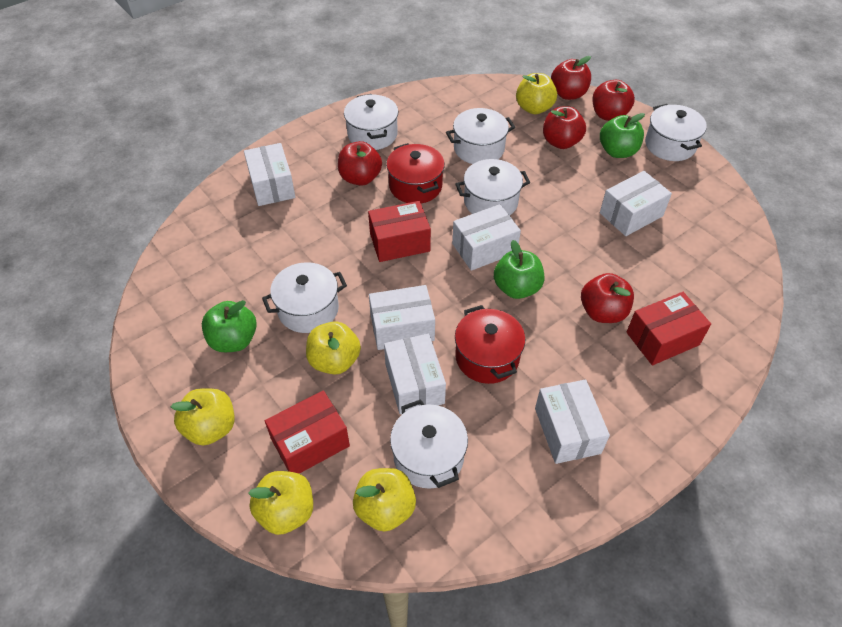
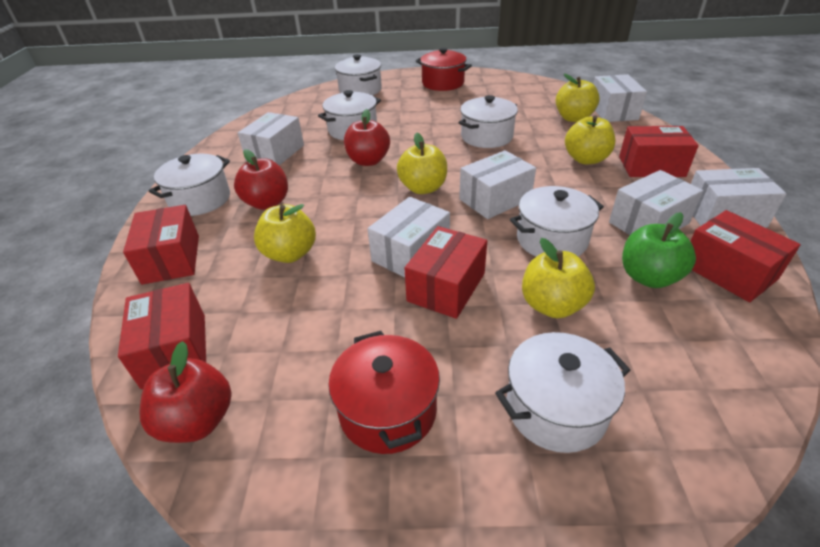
green apple: [202,300,257,352] [494,240,544,299] [600,113,645,158] = 3 -> [622,212,696,288] = 1
red apple: [338,141,382,186] [543,106,586,149] [551,56,591,100] [581,273,634,323] [593,80,635,121] = 5 -> [140,341,232,443] [234,149,288,210] [344,109,390,166] = 3
red box: [265,391,350,474] [368,201,431,262] [627,292,711,365] = 3 -> [118,283,206,389] [123,205,199,285] [405,226,487,319] [619,126,699,177] [691,210,801,302] = 5

